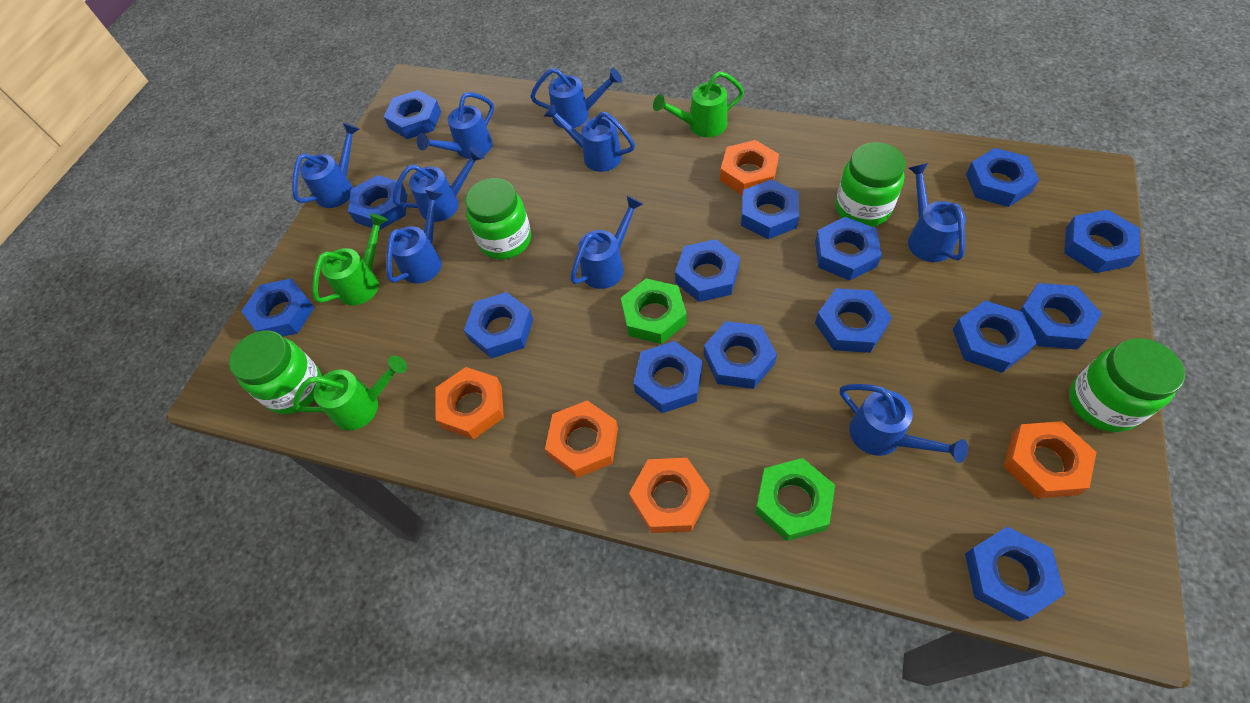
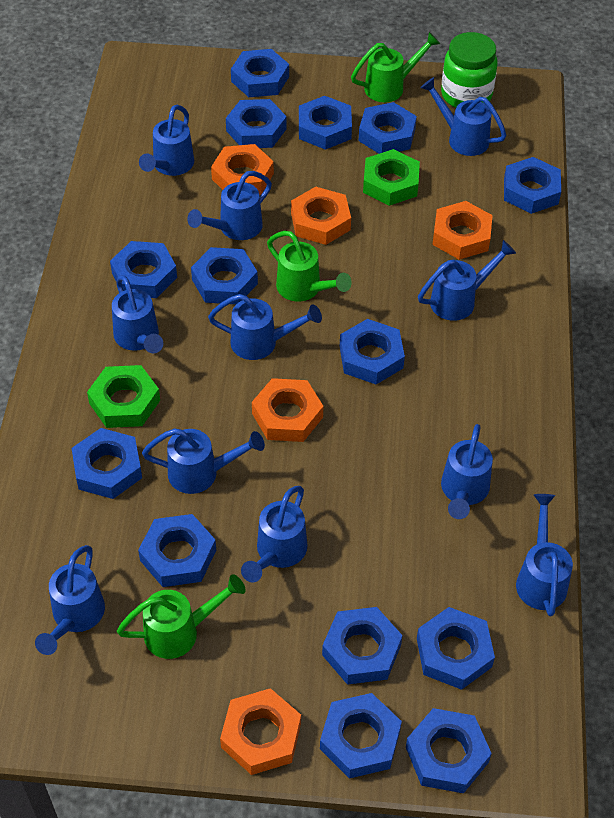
blue nut: [241,278,315,336] [348,175,407,230] [384,90,441,139] [464,292,533,359] [634,341,703,413] [675,239,740,302] [704,321,777,389] [741,179,799,239] [815,217,882,281] [815,288,892,353] [953,300,1037,373] [965,527,1065,622] [966,148,1039,207] [1020,283,1102,350] [1064,209,1140,273] = 15 -> [72,428,142,499] [110,241,177,298] [138,514,216,587] [191,247,258,304] [226,99,287,148] [231,49,289,97] [299,96,352,150] [320,693,402,779] [322,607,403,685] [340,319,405,384] [359,102,417,154] [406,708,492,793] [417,607,495,690] [504,157,561,214] = 14
blue watering can: [292,123,359,208] [386,190,443,284] [392,147,485,222] [416,92,494,159] [530,68,622,128] [544,103,635,172] [570,196,643,289] [840,384,968,463] [908,163,966,262] = 9 -> [35,545,105,655] [112,275,163,353] [139,105,194,176] [142,428,265,494] [187,171,272,240] [208,294,322,360] [241,486,307,582] [418,240,516,321] [420,77,507,156] [441,424,493,519] [516,494,573,616] = 11
green jar: [229,330,322,414] [465,178,531,260] [836,142,906,227] [1069,338,1185,432] = 4 -> [441,32,498,108] = 1

